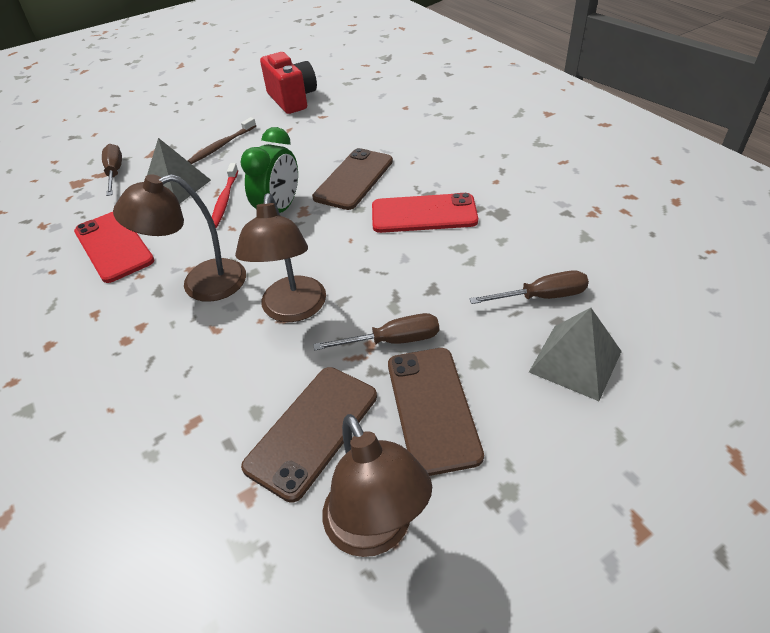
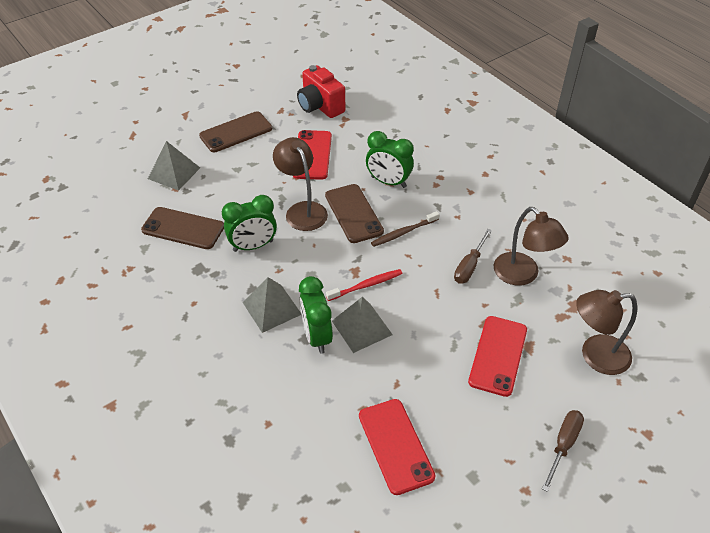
brown screwdriver: [102,144,122,196] [313,313,439,351] [469,270,589,304] = 3 -> [454,229,492,284] [542,410,584,492] = 2
green clock: [240,127,298,213] = 1 -> [222,195,277,252] [299,276,333,354] [366,131,414,188] = 3
grey pyramid: [147,138,211,204] [529,308,622,401] = 2 -> [148,141,200,191] [243,277,301,333] [332,297,393,353] = 3
red phone: [74,212,154,283] [372,193,478,233] = 2 -> [293,130,332,180] [359,399,436,495] [468,316,527,397] = 3

